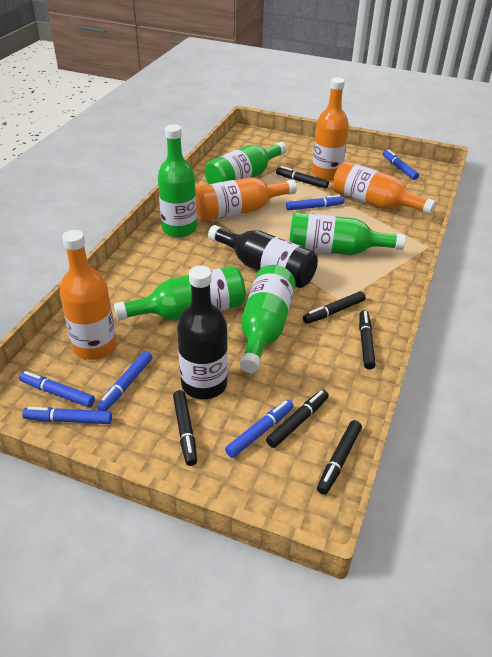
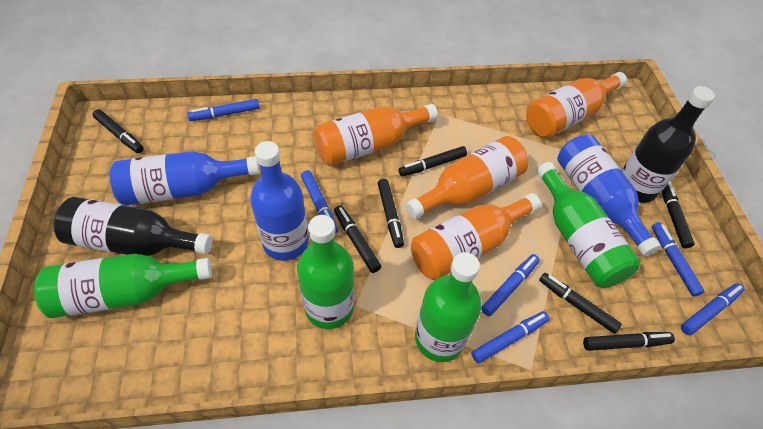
black marker: [173,390,197,466] [266,390,329,448] [276,166,329,189] [303,291,365,324] [317,420,362,495] [359,310,376,369] = 6 -> [93,109,144,153] [334,205,381,273] [378,179,404,248] [399,146,467,177] [539,273,622,334] [583,332,675,351] [662,182,694,248] = 7
blue bottle: none = 0 -> [110,151,259,206] [250,141,309,261] [557,135,661,256] = 3
green bottle: [114,266,246,321] [158,124,197,237] [205,142,287,184] [240,265,296,373] [289,212,405,255] = 5 -> [34,254,212,318] [297,215,354,329] [415,252,482,362] [537,162,640,288] = 4

